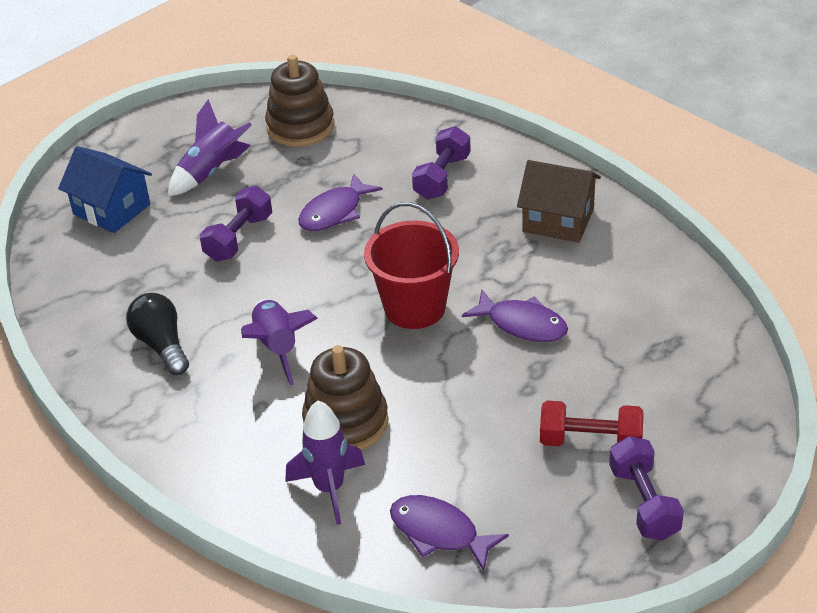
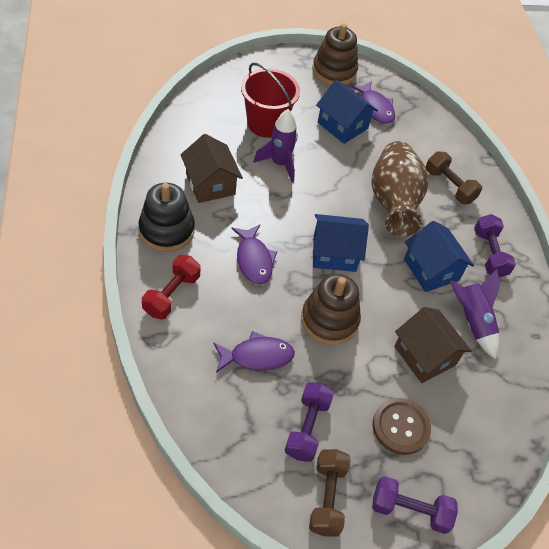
black light bulb: [126,293,189,375] = 1 -> none = 0
black stacking toy: none = 0 -> [138,183,195,252] = 1
blue house: [58,146,152,233] = 1 -> [313,214,369,272] [316,80,378,144] [404,221,474,292] = 3
brown button: none = 0 -> [373,398,431,455] = 1
brown dumbbell: none = 0 -> [309,449,351,537] [426,151,482,204] = 2
brown house: [517,160,601,243] = 1 -> [180,134,243,203] [394,307,472,383] = 2
brown vase: none = 0 -> [371,141,429,237] = 1
purple rocket: [168,99,252,196] [241,299,318,386] [285,401,365,525] = 3 -> [254,109,298,182] [450,269,500,359] = 2

